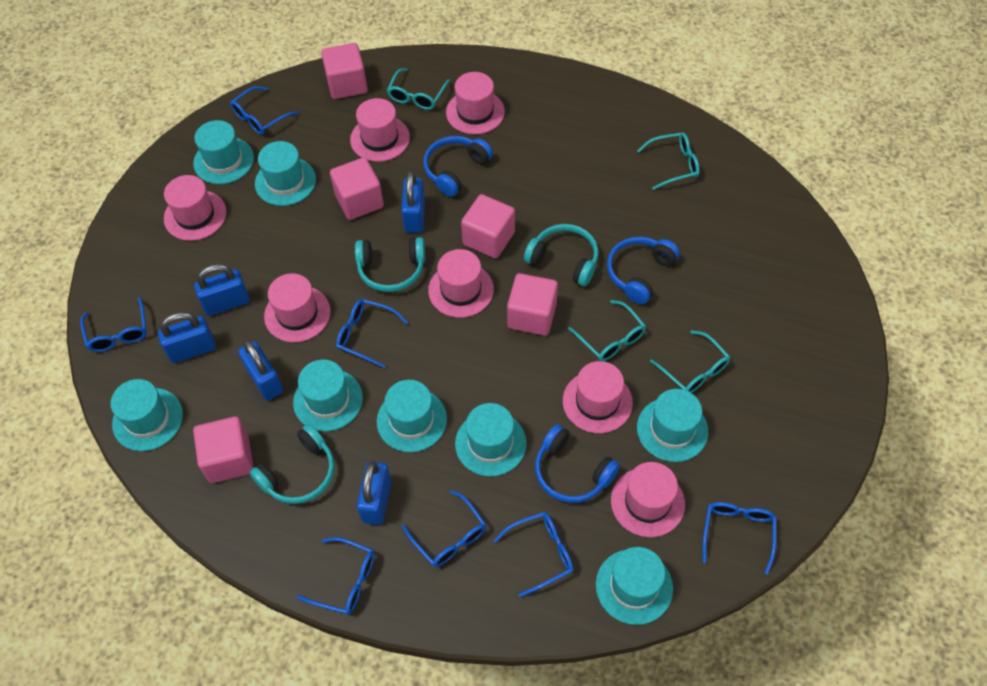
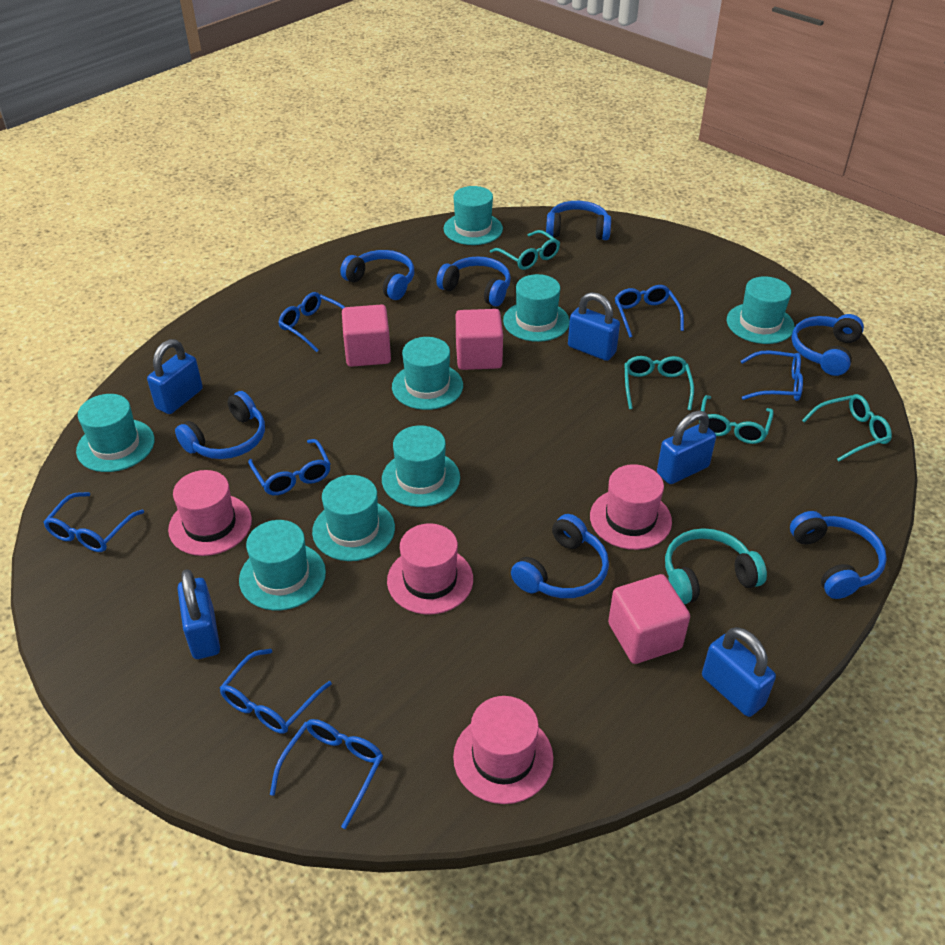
blue headphones: [423,136,493,197] [535,424,620,503] [607,237,680,304] = 3 -> [175,391,265,459] [340,250,414,300] [436,257,511,306] [511,514,609,598] [546,201,611,240] [790,511,887,599] [791,314,864,376] = 7
pink cube: [193,416,254,483] [321,43,368,99] [330,157,384,220] [461,194,515,259] [507,273,558,336] = 5 -> [342,305,391,367] [456,309,503,370] [608,574,690,664] = 3
pink hat: [164,175,226,241] [264,273,330,342] [350,98,410,162] [428,249,494,318] [446,72,505,134] [563,361,633,433] [611,462,685,537] = 7 -> [168,470,252,556] [387,523,473,614] [453,696,554,804] [590,464,672,550] = 4
turquoise headphones: [249,424,335,504] [355,237,425,292] [524,224,599,286] = 3 -> [665,528,767,604] = 1

